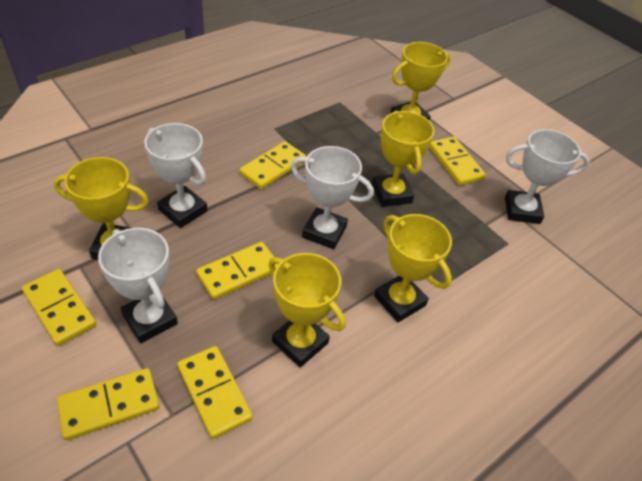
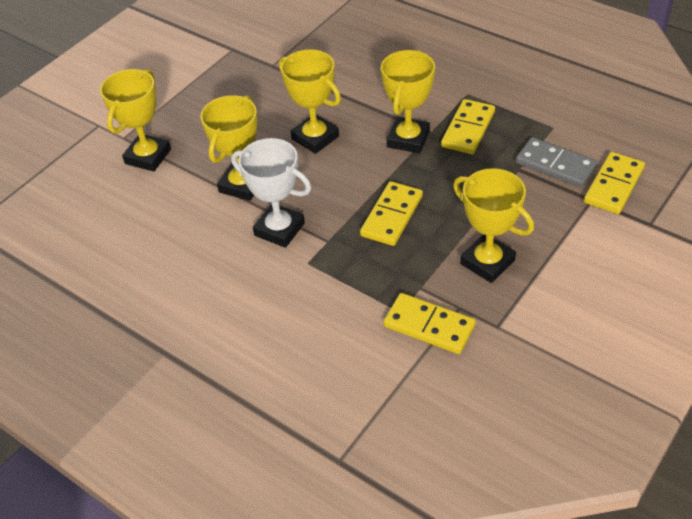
grey domino: none = 0 -> [516,137,597,188] = 1
white trophy: [98,228,178,343] [144,123,207,228] [291,146,374,249] [505,129,590,224] = 4 -> [231,138,311,248] = 1
yellow domino: [22,269,96,346] [57,368,160,440] [177,346,253,439] [196,242,278,300] [240,141,306,189] [429,137,486,185] = 6 -> [360,181,423,246] [384,293,476,354] [441,99,495,154] [584,152,645,214] = 4

